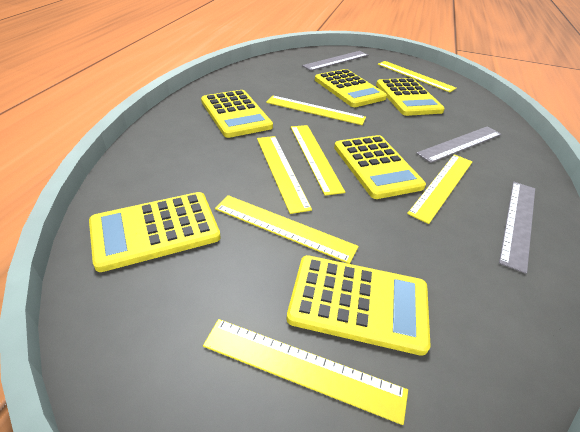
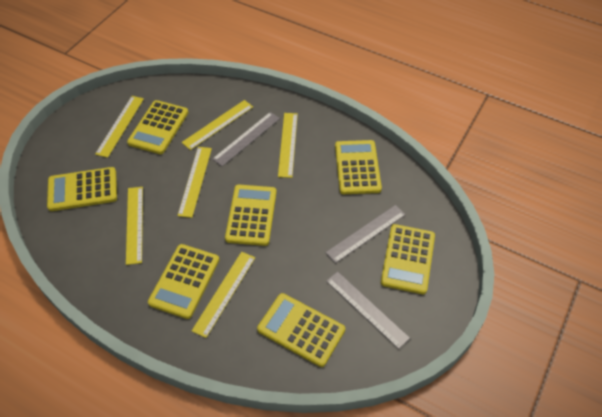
yellow calculator: [89,192,221,272] [201,90,273,138] [287,255,431,356] [315,69,387,107] [334,135,426,199] [376,78,445,116] = 6 -> [47,167,117,211] [127,100,188,154] [148,244,219,319] [225,185,277,246] [257,293,345,367] [335,140,382,194] [381,224,435,294] = 7
yellow ruler: [203,319,408,425] [215,195,359,264] [257,136,312,214] [266,95,366,125] [291,125,345,196] [378,61,457,93] [407,154,473,224] = 7 -> [95,96,144,158] [126,187,143,265] [177,147,212,218] [182,100,253,150] [192,252,255,338] [278,113,298,178] = 6

